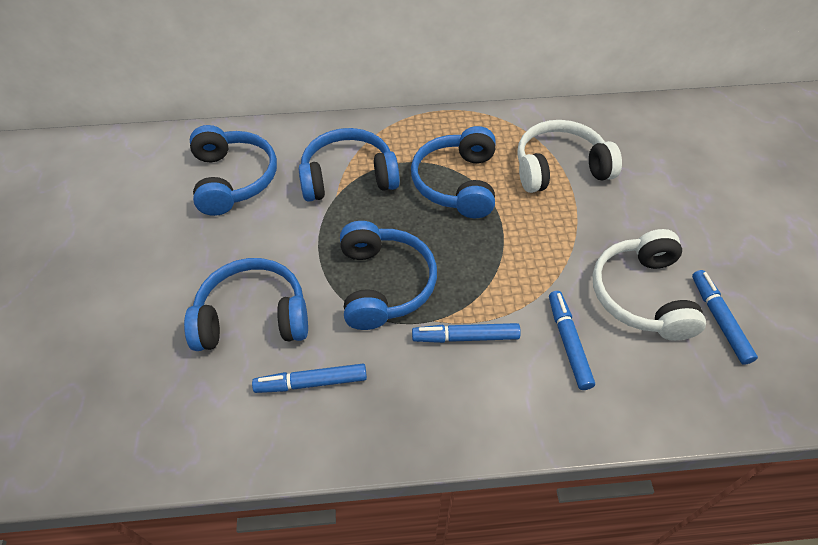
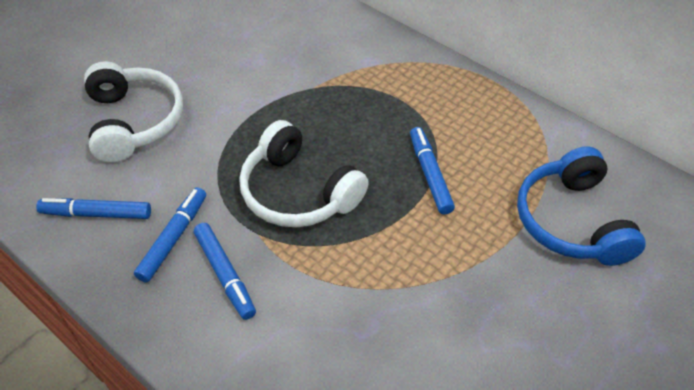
blue headphones: [184,258,308,351] [190,125,277,216] [299,128,400,202] [340,221,437,330] [411,126,496,218] = 5 -> [517,146,646,266] = 1

